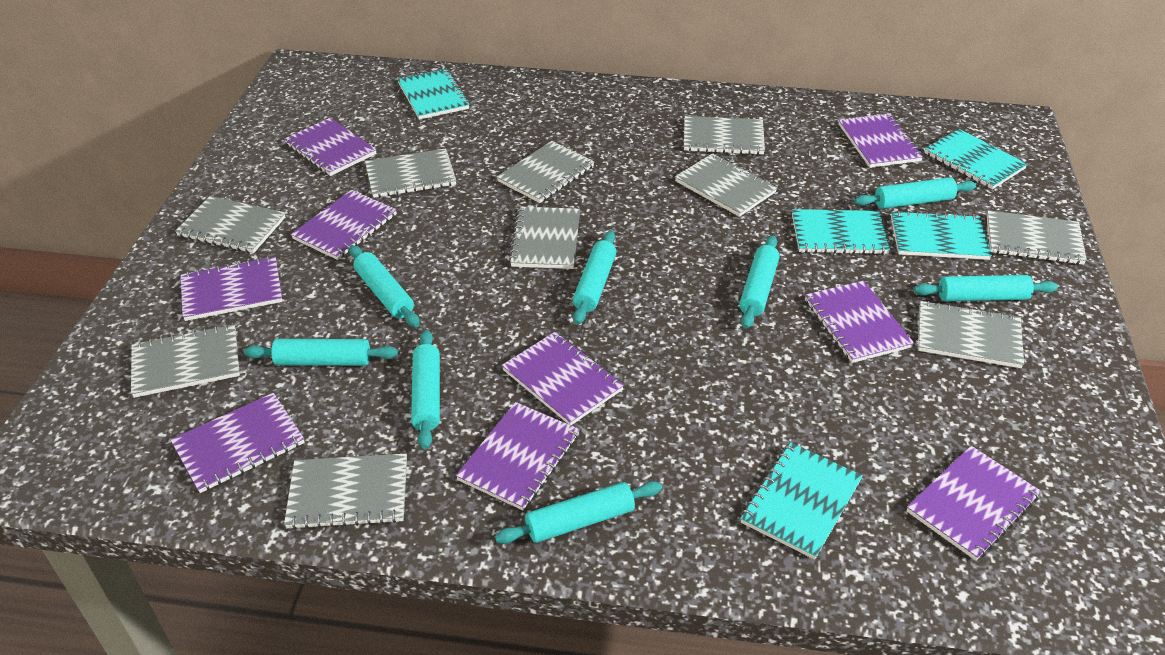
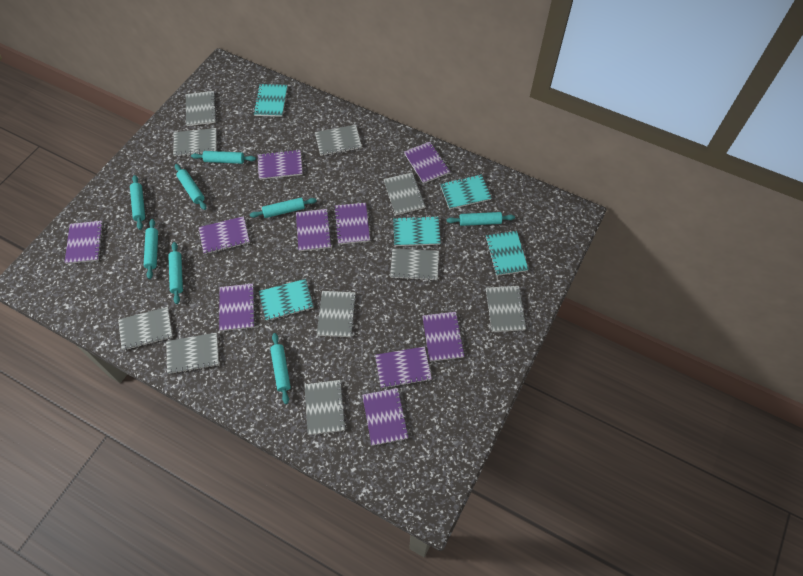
purple notebook: [170,393,305,493] [181,257,282,321] [284,118,377,176] [291,190,397,260] [456,402,580,510] [502,332,624,425] [805,281,914,363] [839,114,923,168] [906,446,1041,561] = 9 -> [65,221,103,264] [199,216,250,254] [219,284,255,331] [258,150,303,180] [296,209,332,251] [334,203,370,244] [362,388,409,446] [375,346,432,389] [404,142,450,184] [422,312,465,362] = 10

